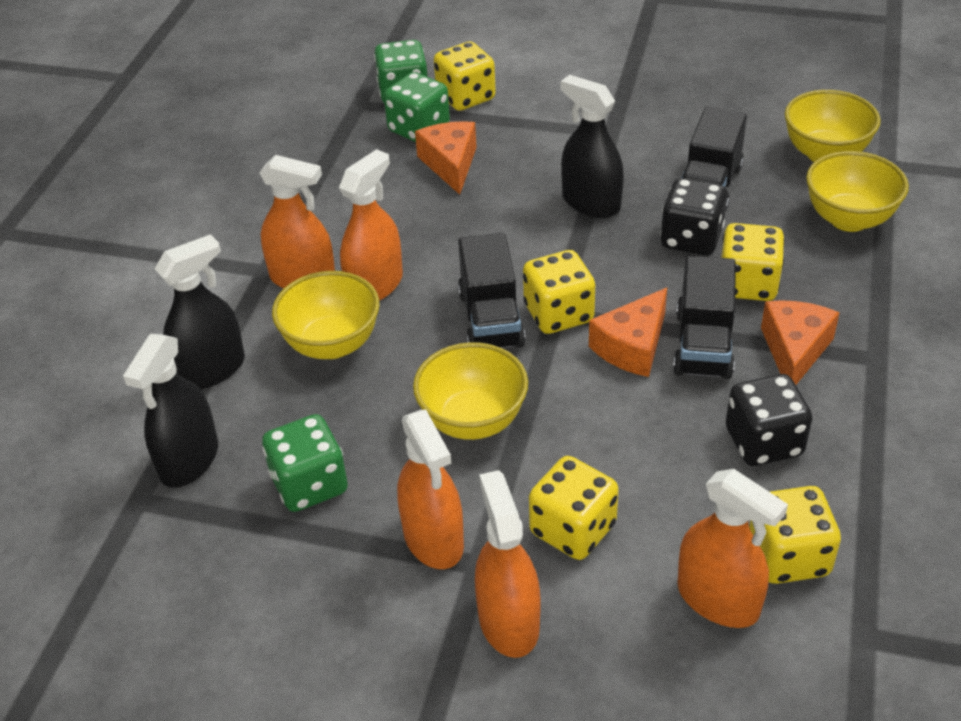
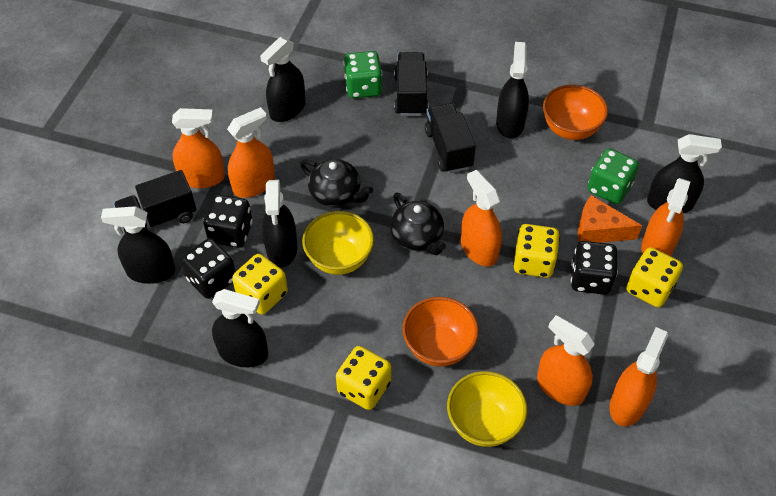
black dice: [660,178,727,255] [726,374,812,466] = 2 -> [181,238,236,299] [203,194,253,248] [571,241,618,295] = 3
black spray bottle: [123,334,218,488] [155,234,245,389] [561,75,624,218] = 3 -> [101,206,175,284] [212,289,268,367] [260,37,306,122] [262,180,298,268] [496,42,529,139] [647,134,722,213] = 6
black teapot: none = 0 -> [300,159,373,207] [390,193,446,255] = 2
green dice: [262,414,348,512] [374,40,428,104] [384,72,450,142] = 3 -> [344,51,382,98] [587,148,639,204] = 2
orange bowl: none = 0 -> [402,297,479,367] [543,85,608,140] = 2
orange cheese: [415,121,477,195] [589,288,667,377] [761,300,840,385] = 3 -> [578,195,642,243] = 1
orange spray bottle: [259,155,335,289] [339,149,403,301] [397,410,464,569] [475,470,541,658] [677,469,788,628] = 5 -> [172,108,225,188] [227,107,275,198] [461,170,502,267] [537,315,595,406] [609,327,668,426] [641,178,690,256] = 6
yellow bowl: [272,271,380,359] [413,342,528,440] [785,90,881,162] [806,151,909,232] = 4 -> [302,211,374,275] [447,371,527,447] = 2
yellow dice: [434,41,496,111] [523,250,595,334] [529,456,619,560] [721,223,785,301] [749,486,841,584] = 5 -> [232,254,288,315] [336,346,391,410] [513,224,560,278] [626,247,683,307] = 4

